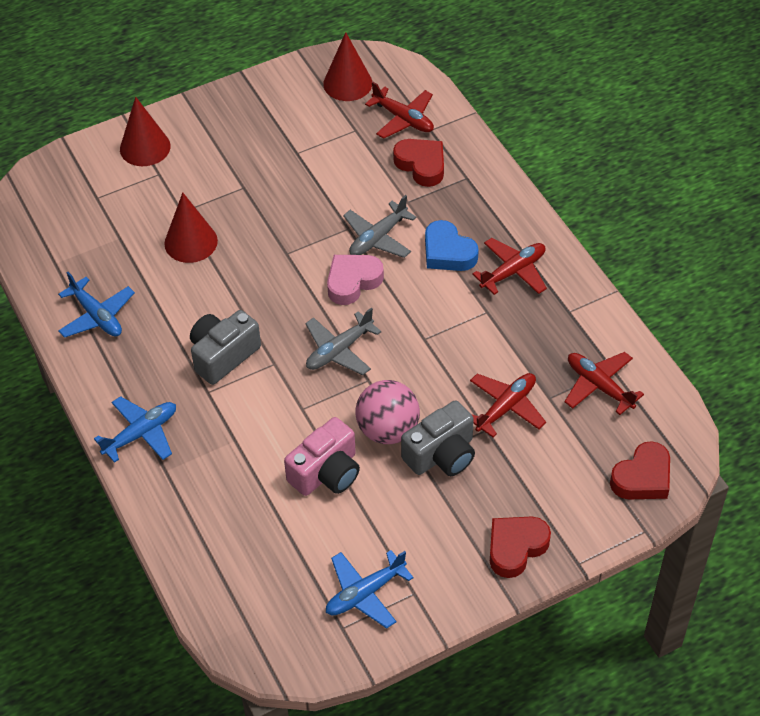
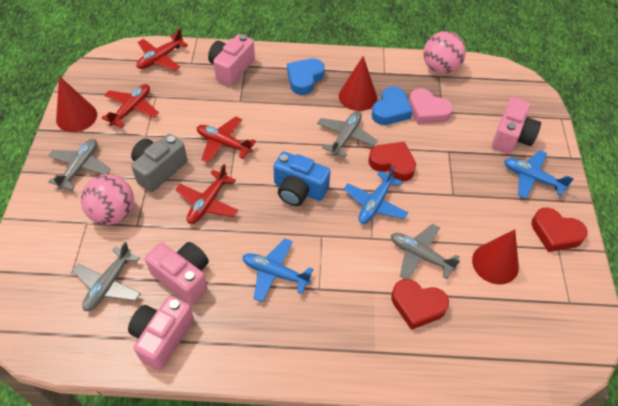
blue camera: none = 0 -> [273,152,331,206] = 1
blue heart: [425,220,479,271] = 1 -> [287,58,325,95] [372,86,413,125] = 2
grey camera: [190,310,261,385] [401,400,475,476] = 2 -> [131,134,187,192] = 1
grey plane: [305,308,381,375] [343,195,416,258] = 2 -> [48,139,111,190] [73,241,141,311] [317,111,378,157] [391,224,460,279] = 4
pink ball: [355,380,420,444] = 1 -> [81,174,134,225] [423,31,466,74] = 2
pink camera: [284,417,360,496] = 1 -> [128,296,194,371] [145,242,209,304] [208,34,255,86] [492,97,541,154] = 4

